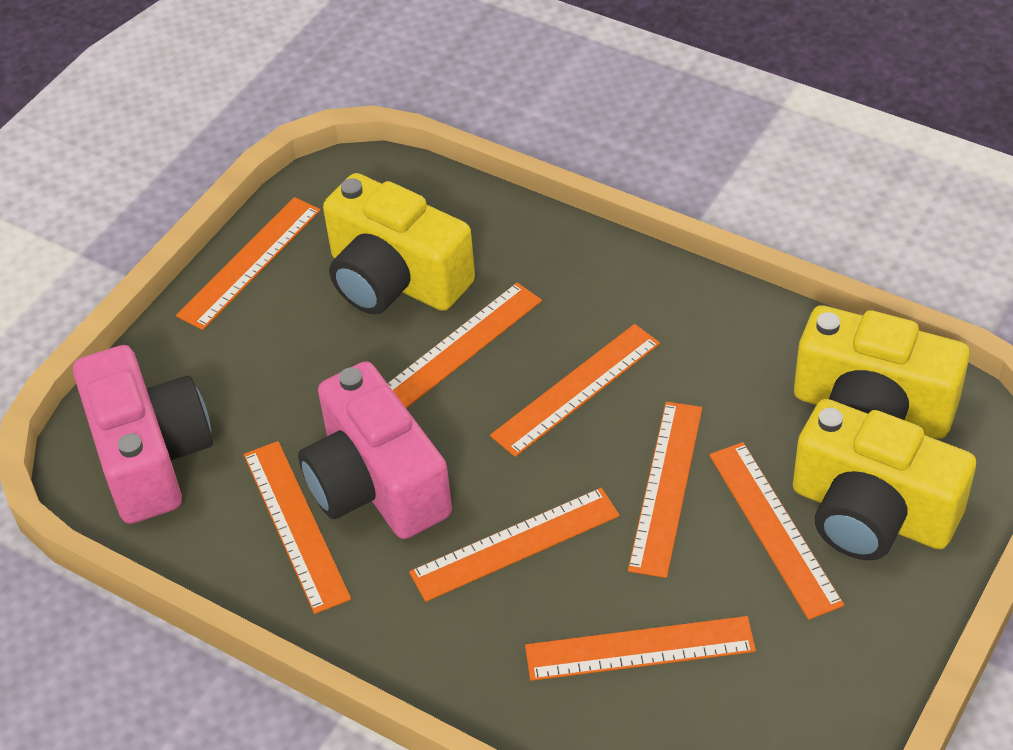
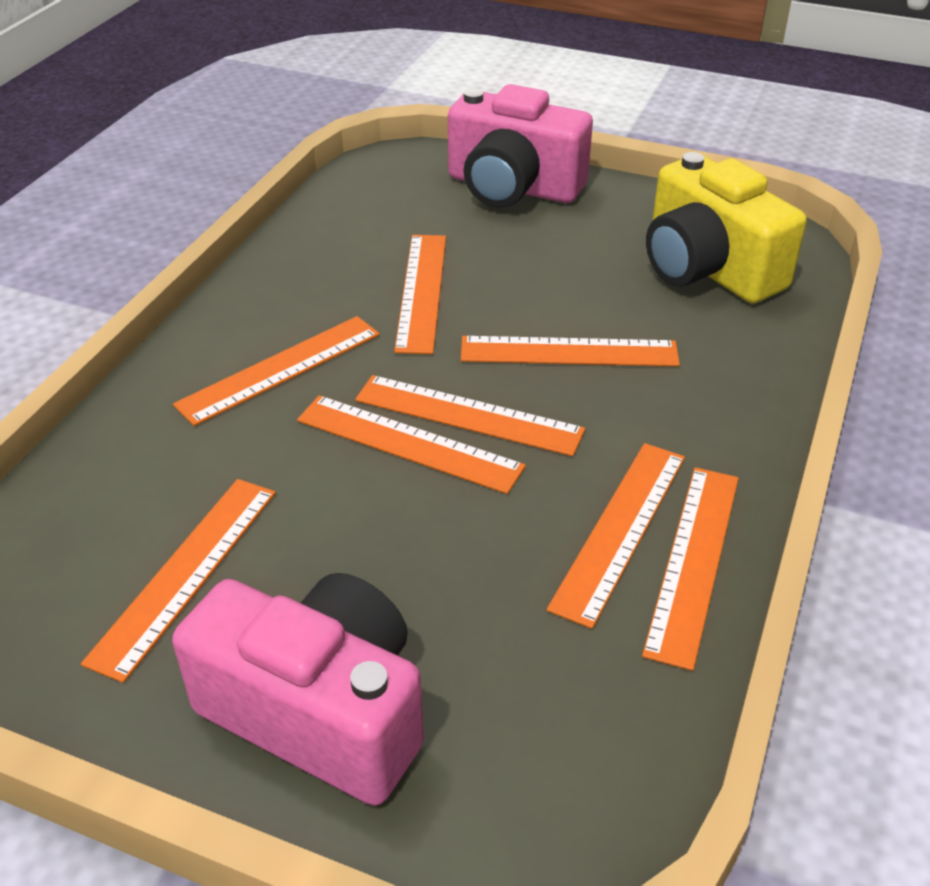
yellow camera: [323,173,475,314] [793,399,976,560] [794,305,970,439] = 3 -> [646,152,807,303] = 1

